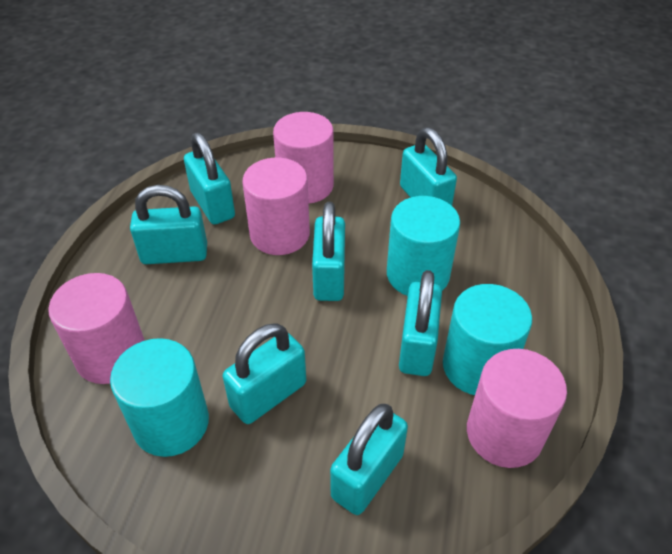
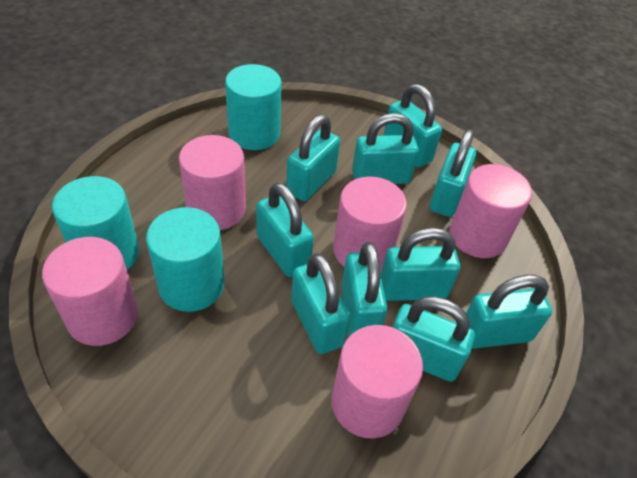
pink cylinder: [48,273,145,384] [242,158,310,255] [273,112,334,204] [467,349,567,468] = 4 -> [42,237,138,346] [179,135,246,230] [332,325,423,438] [333,177,407,271] [450,164,532,258] = 5
turquoise padlock: [130,185,207,264] [184,132,235,225] [223,323,306,424] [312,202,345,301] [330,404,408,515] [399,270,442,376] [400,127,457,206] = 7 -> [256,183,314,277] [286,114,340,201] [291,253,351,354] [341,242,388,336] [352,113,419,184] [381,228,460,301] [383,84,442,168] [392,296,475,382] [430,129,476,217] [466,274,552,349] = 10

